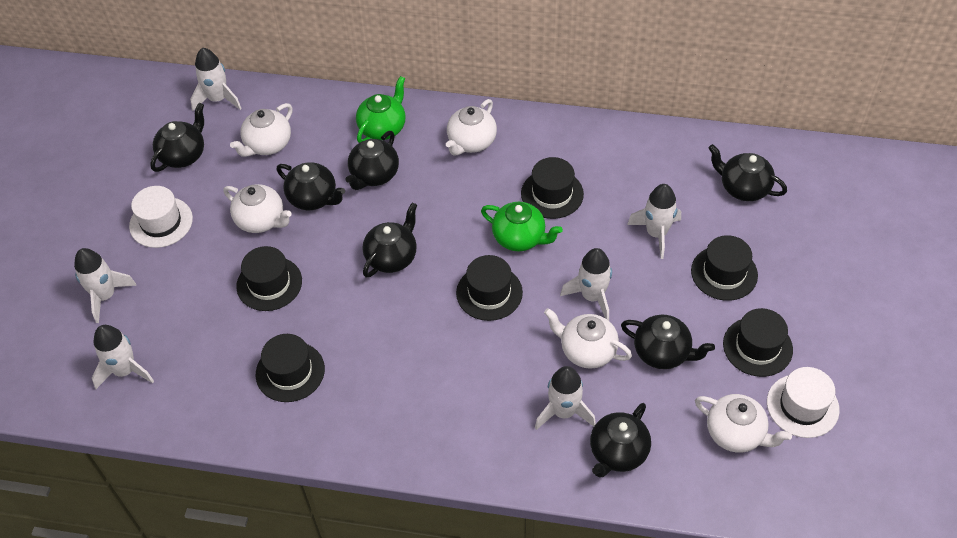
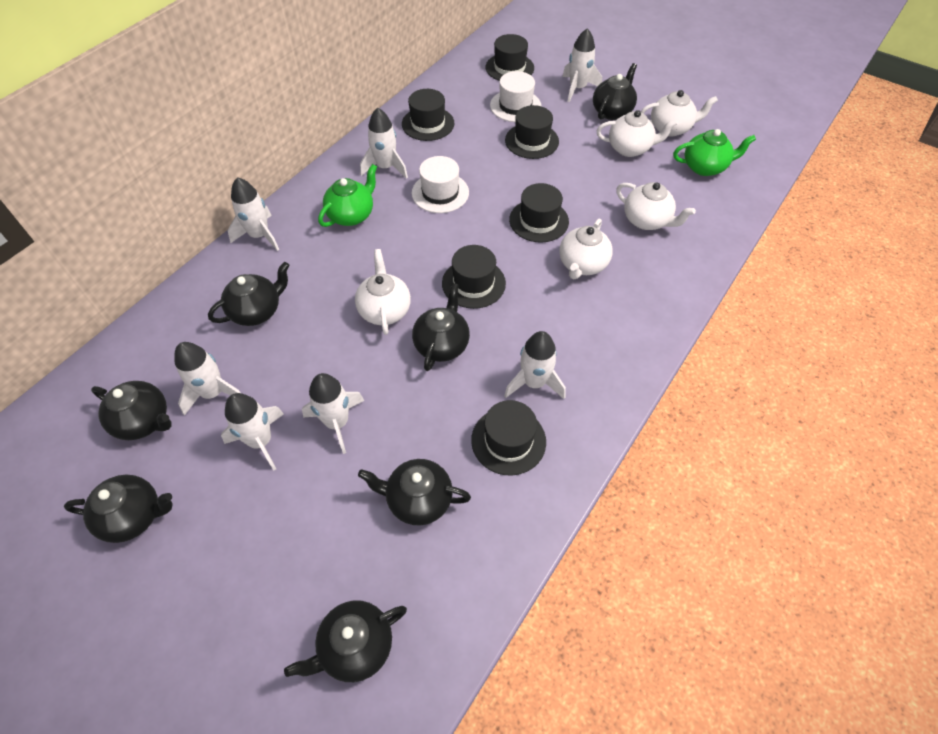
white rocket: [74,248,137,323] [92,325,154,389] [190,48,242,111] [535,366,596,430] [560,248,612,321] [627,184,681,259] = 6 -> [174,342,241,416] [221,393,284,470] [228,177,279,251] [302,373,364,454] [360,108,408,179] [504,331,566,399] [562,28,602,102] = 7

